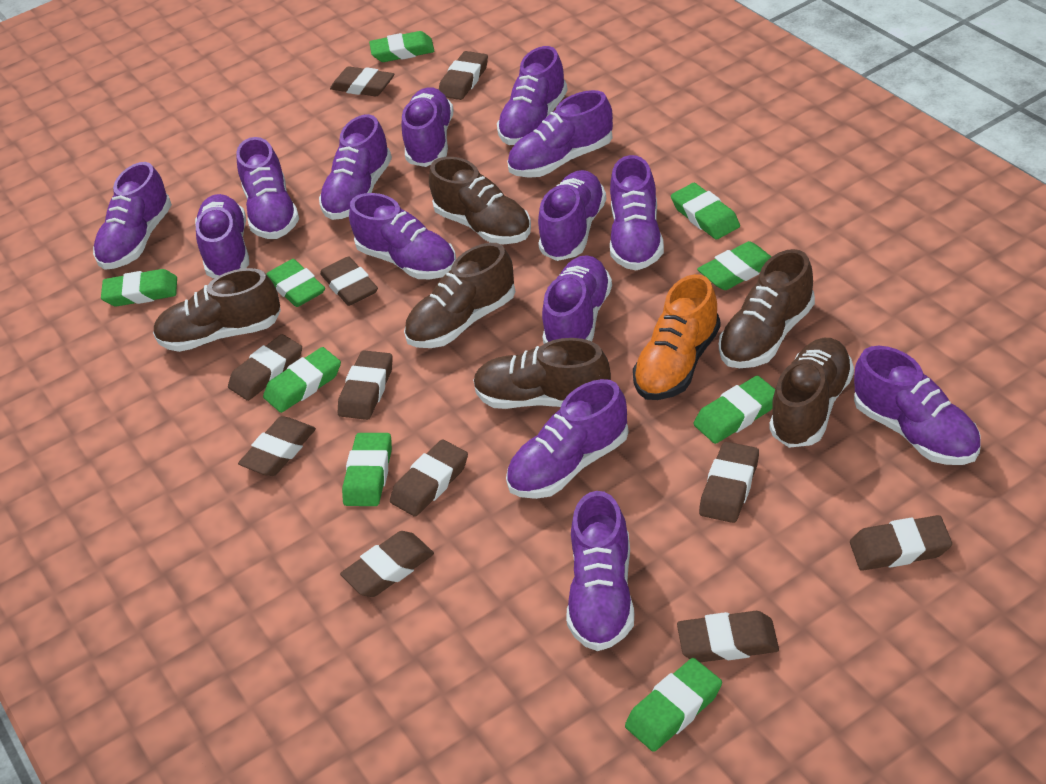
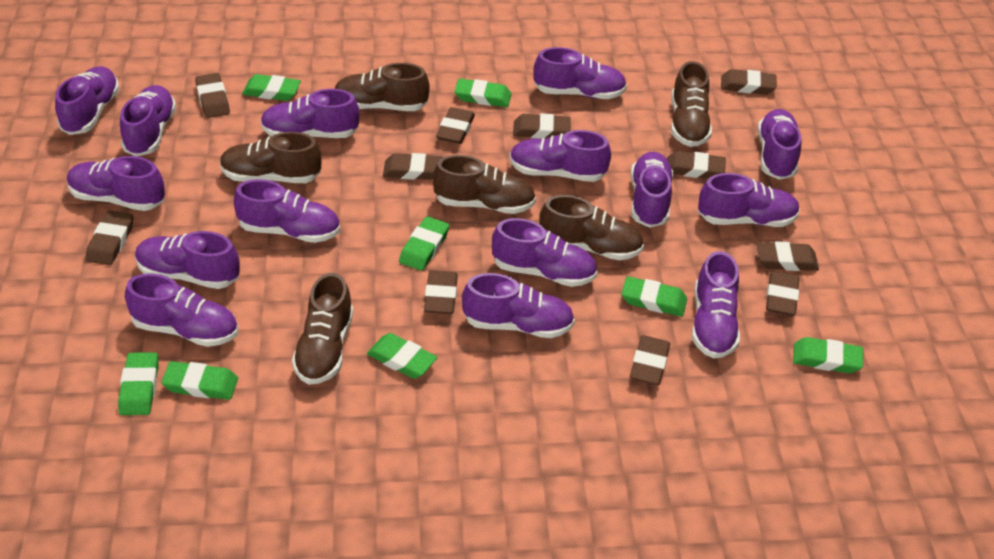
green eraser: [101,269,177,306] [263,347,341,413] [266,259,325,307] [342,433,392,506] [369,31,434,62] [625,658,722,752] [671,183,740,240] [693,376,775,444] [697,241,772,290] = 9 -> [118,352,159,415] [161,361,238,400] [242,74,301,101] [367,333,437,379] [399,216,449,271] [454,78,512,107] [621,276,687,317] [793,337,863,373] = 8
orange shoe: [633,274,721,400] = 1 -> none = 0
purple shoe: [93,162,172,270] [195,194,249,278] [236,137,299,239] [319,114,392,220] [349,193,456,279] [401,87,454,167] [497,46,568,145] [506,379,629,499] [507,90,613,178] [538,170,606,261] [542,255,612,344] [566,491,634,651] [610,155,664,270] [854,346,981,465] = 14 -> [55,66,120,135] [67,156,165,211] [120,85,176,156] [125,274,238,347] [135,231,240,289] [234,179,340,243] [260,89,360,138] [462,273,575,338] [492,218,597,287] [510,130,611,182] [533,47,627,99] [631,152,673,228] [692,251,740,358] [698,173,800,227] [758,109,801,180] = 15

